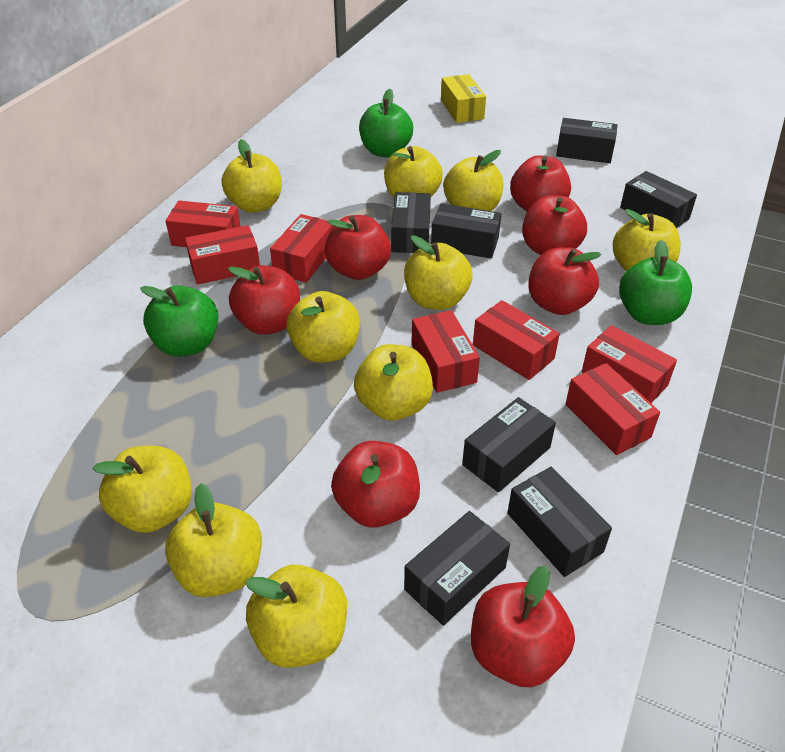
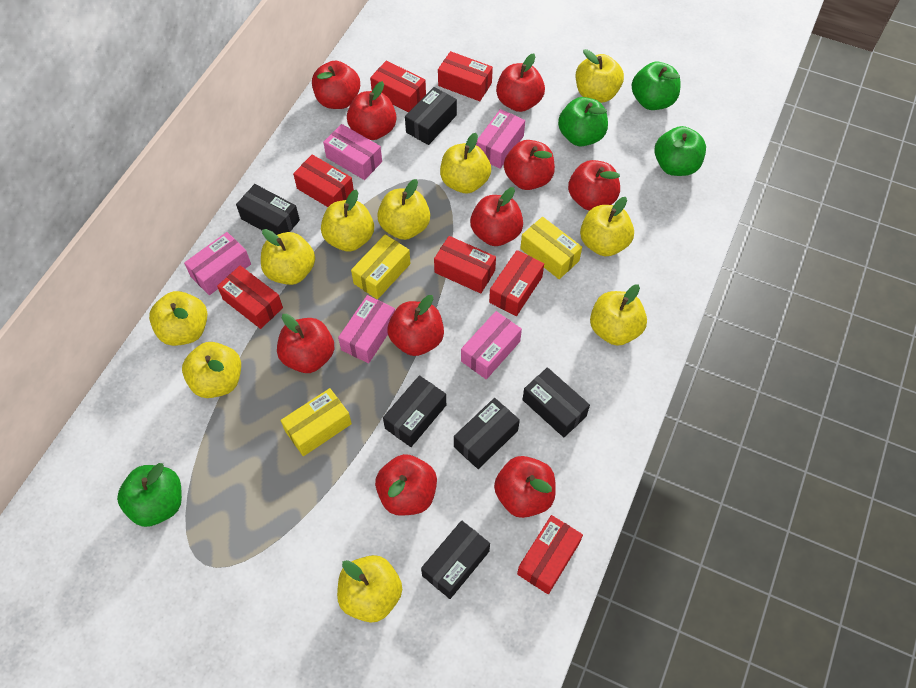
black box: [391,192,431,253] [404,511,510,626] [431,203,501,258] [462,397,556,492] [507,467,612,577] [556,118,617,163] [620,171,697,228] = 7 -> [236,184,300,235] [383,375,446,447] [405,87,457,145] [421,520,490,599] [454,398,520,469] [522,367,590,437] = 6
green apple: [140,286,218,357] [359,89,413,157] [619,240,692,325] = 3 -> [117,463,182,527] [558,97,608,146] [632,62,681,110] [655,126,706,176] = 4
pink box: none = 0 -> [184,232,251,295] [323,124,382,180] [338,295,395,364] [461,311,522,379] [476,109,525,169] = 5
red apple: [228,265,300,335] [325,215,391,280] [331,441,420,528] [471,565,575,687] [510,155,571,212] [522,195,587,255] [528,247,601,315] = 7 -> [277,314,334,373] [312,60,360,109] [347,81,396,140] [375,454,437,516] [387,295,444,356] [470,187,523,246] [494,456,556,518] [496,53,545,112] [504,140,555,190] [568,160,620,211] = 10
yellow box: [441,74,486,123] = 1 -> [281,388,352,456] [351,234,411,299] [520,217,582,279] = 3

